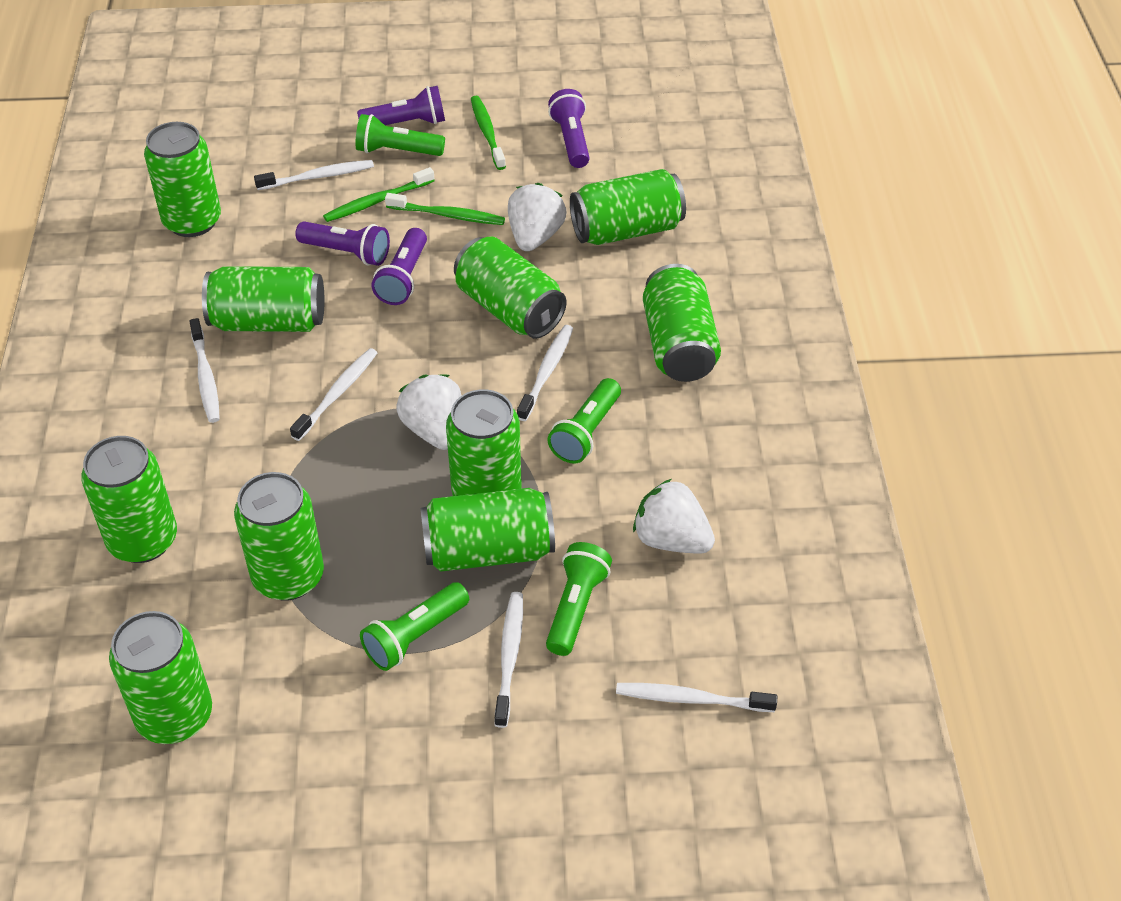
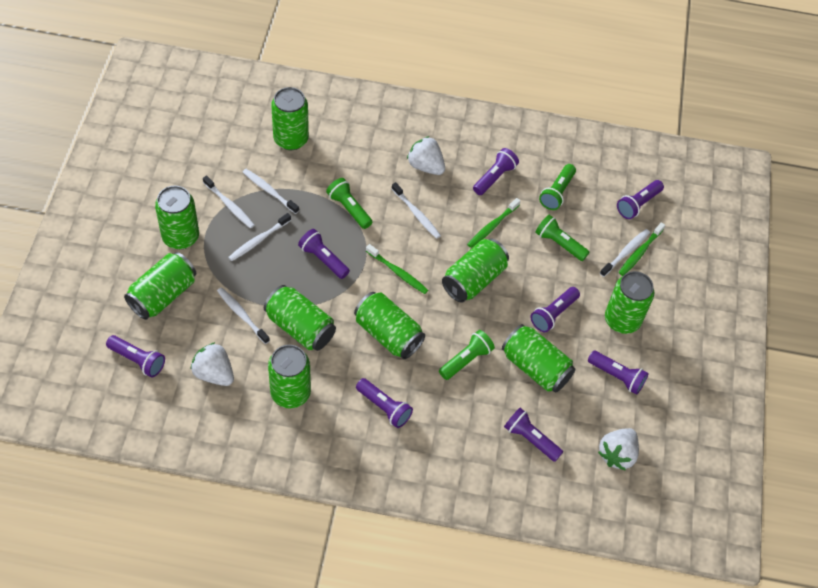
green can: [81,436,177,563] [109,611,212,744] [144,122,221,237] [202,266,325,332] [234,472,324,601] [420,488,555,572] [446,389,522,496] [454,236,567,339] [570,169,686,245] [643,264,721,382] = 10 -> [124,252,196,320] [155,186,199,249] [264,285,336,351] [268,345,311,409] [271,87,309,150] [354,292,425,359] [442,239,509,303] [502,324,575,393] [605,271,654,334] = 9
purple flashlight: [295,222,390,266] [357,86,445,125] [371,228,427,305] [548,89,590,168] = 4 -> [106,335,165,377] [298,229,350,279] [356,378,413,428] [473,148,519,195] [504,408,563,462] [530,287,580,332] [588,351,649,395] [617,180,664,219] = 8

